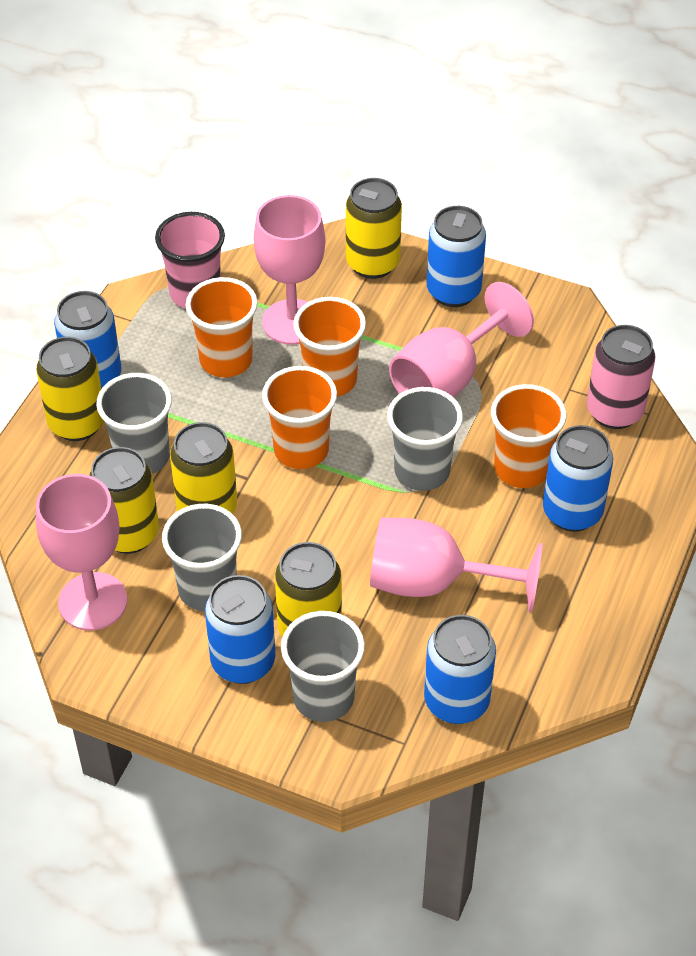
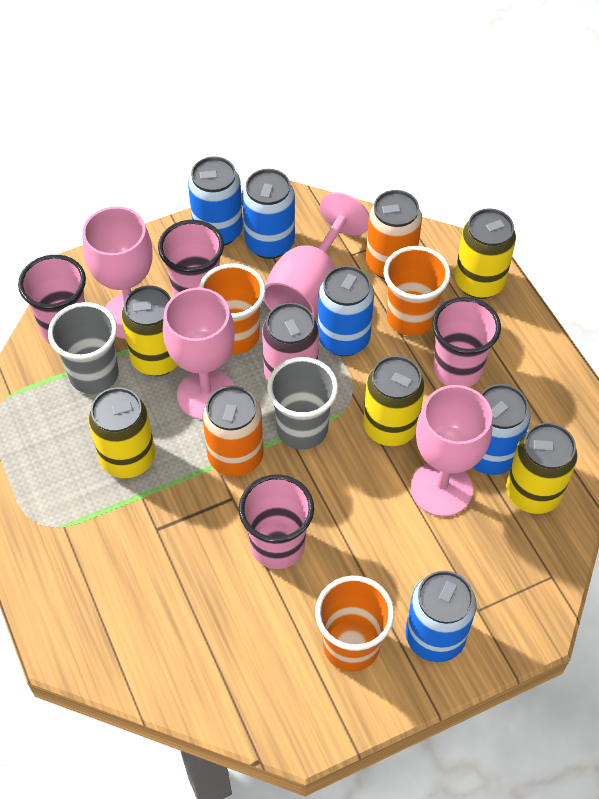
grey cup: [96,373,172,474] [162,504,242,611] [281,611,365,722] [387,387,463,491] = 4 -> [48,302,119,394] [267,357,338,450] = 2
orange can: none = 0 -> [202,386,264,477] [366,190,422,279] = 2
orange cup: [186,277,258,377] [262,366,337,469] [293,297,366,397] [491,384,567,488] = 4 -> [198,263,266,354] [315,576,394,672] [384,246,450,336] = 3
pink cup: [155,212,225,308] = 1 -> [18,255,86,342] [158,220,224,296] [239,474,314,569] [432,297,501,387] = 4

